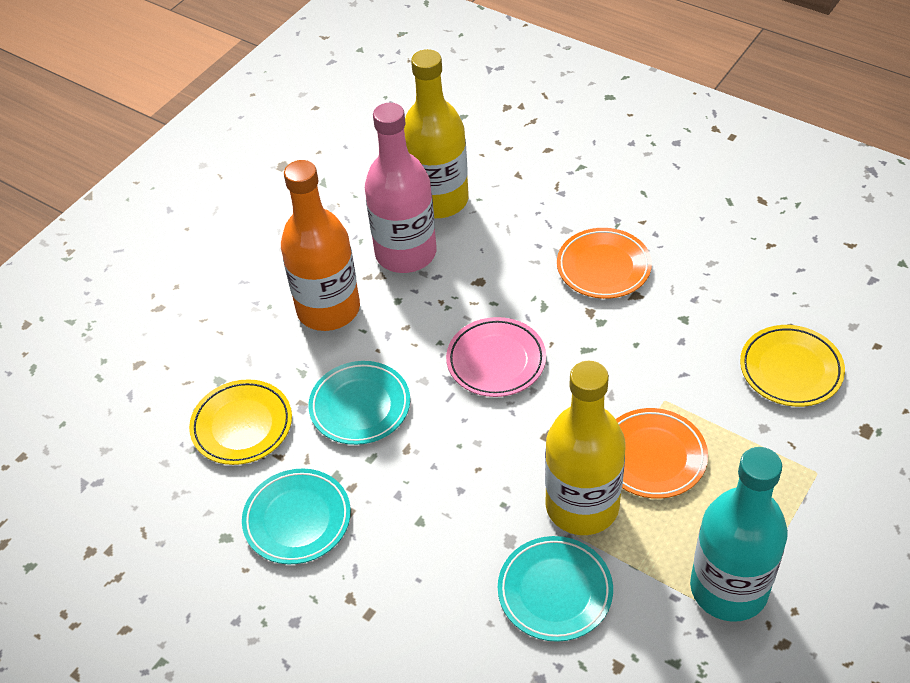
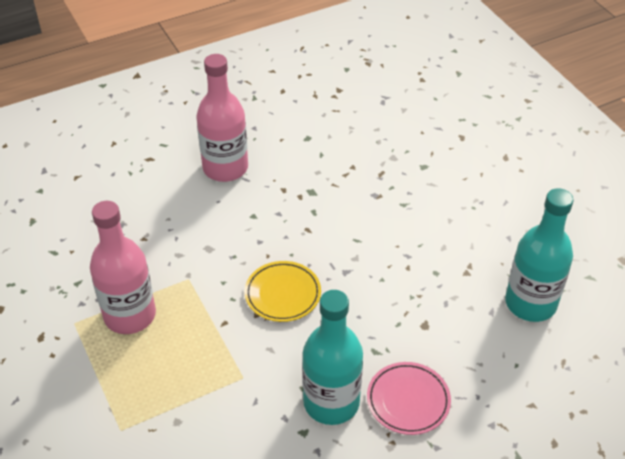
orange bottle: [281,160,360,331] = 1 -> none = 0
orange plate: [557,228,652,299] [616,408,708,499] = 2 -> none = 0
pink bottle: [365,103,437,273] = 1 -> [90,201,156,334] [196,54,248,182] = 2
turquoise bottle: [690,447,788,622] = 1 -> [302,290,363,425] [505,188,574,322] = 2
turquoise plate: [242,469,351,564] [308,361,410,445] [498,536,613,642] = 3 -> none = 0
yellow bottle: [404,49,469,218] [545,361,626,535] = 2 -> none = 0
yellow plate: [189,379,292,465] [740,325,845,407] = 2 -> [245,261,321,322] = 1

